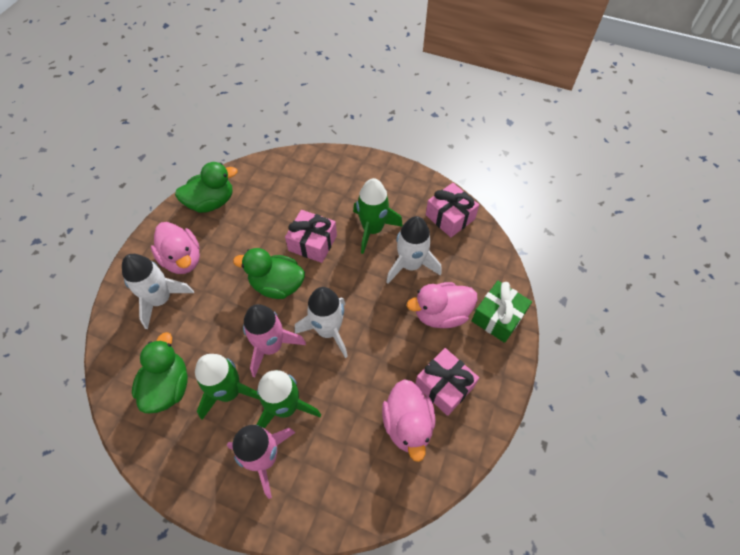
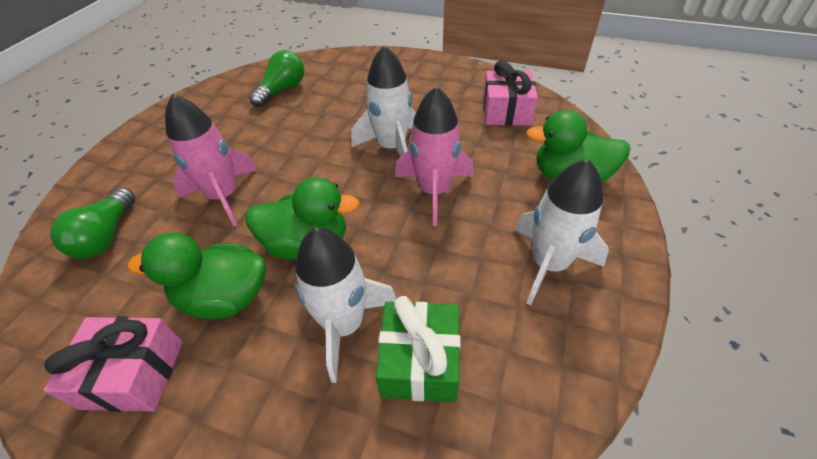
green light bulb: none = 0 -> [50,187,136,259] [249,50,304,107] = 2
green rocket: [195,354,260,420] [256,370,321,429] [353,178,403,254] = 3 -> none = 0
pink duck: [151,222,200,274] [382,379,435,462] [407,282,477,328] = 3 -> none = 0
pink gift: [285,210,337,263] [415,348,479,416] [426,183,479,237] = 3 -> [43,316,183,412] [483,60,538,126] = 2

